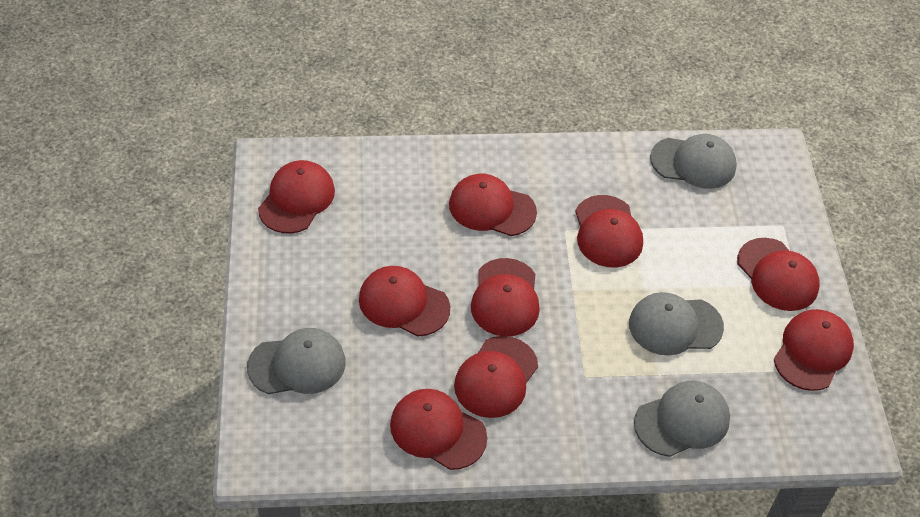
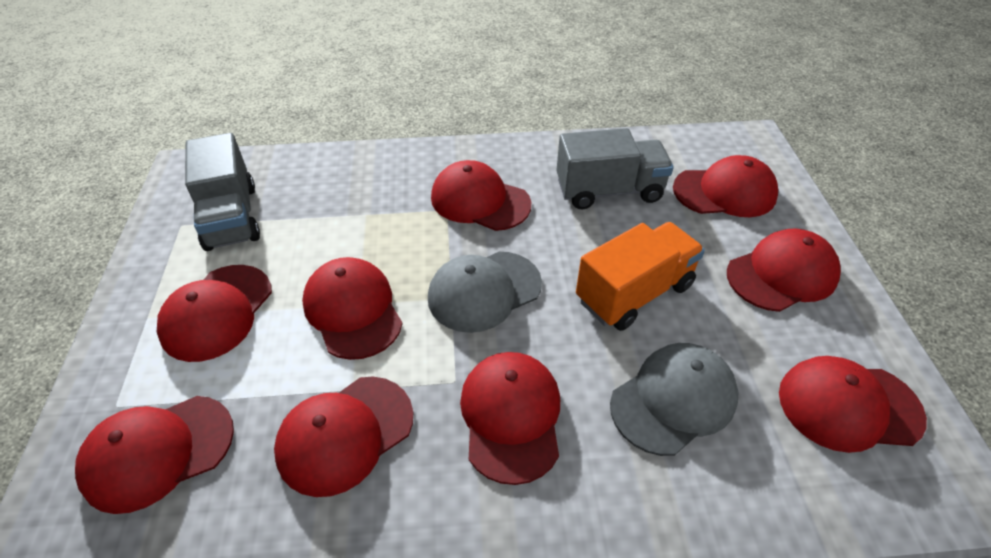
grey cap: [247,328,346,394] [629,292,724,356] [634,381,730,457] [650,134,737,189] = 4 -> [428,252,542,333] [610,343,738,456] = 2
grey truck: none = 0 -> [185,133,260,251] [556,128,674,209] = 2
orange truck: none = 0 -> [576,222,705,331] = 1

